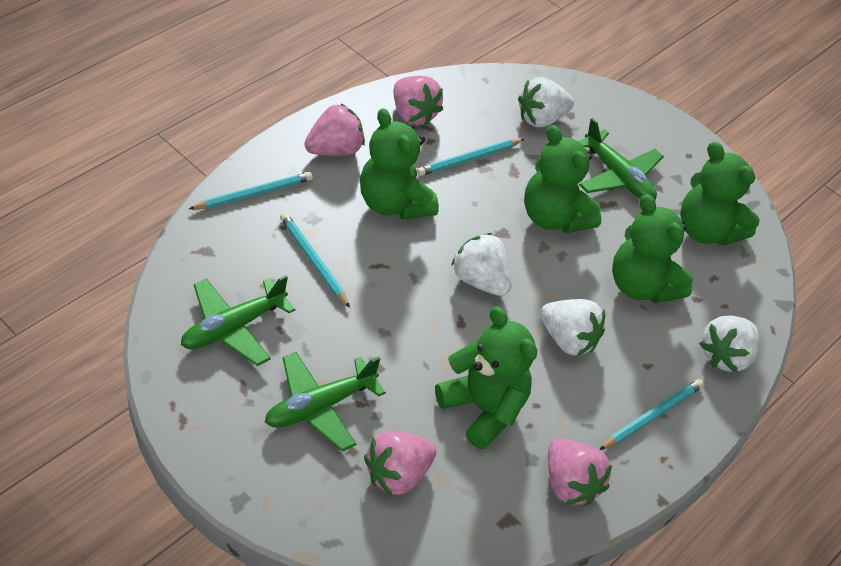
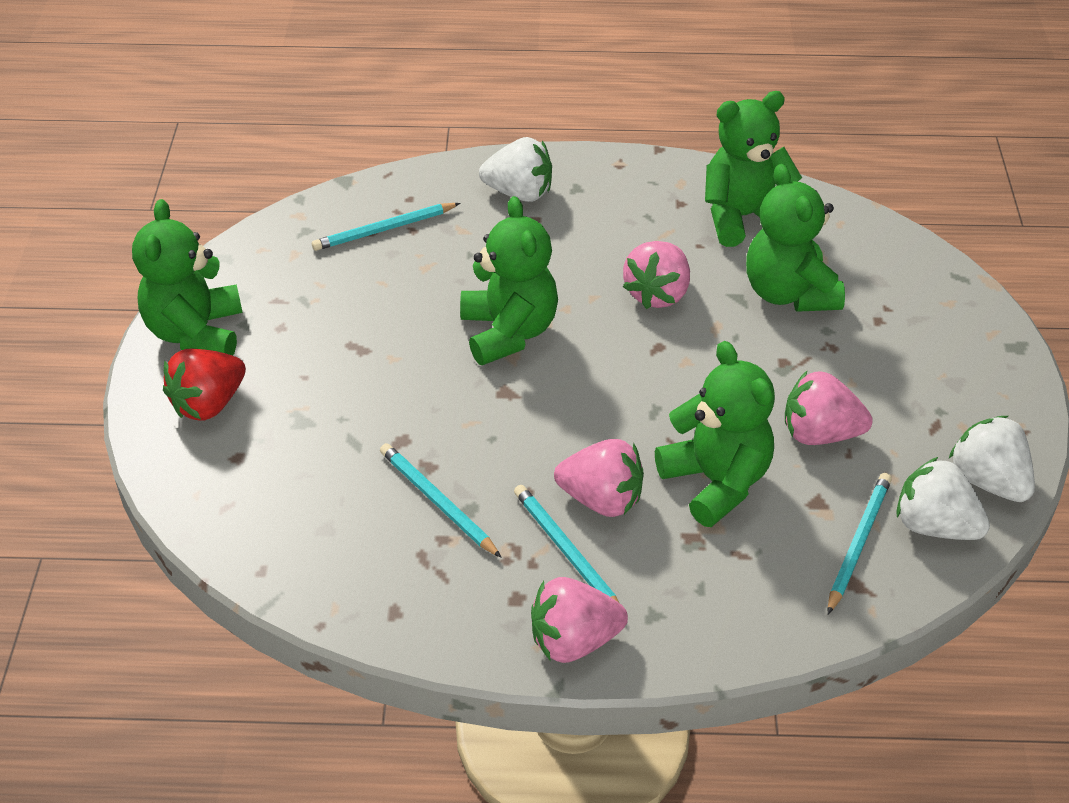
green plane: [181,275,295,366] [265,352,386,451] [578,118,664,201] = 3 -> none = 0
red strawberry: none = 0 -> [163,348,246,421] = 1
white strawberry: [451,233,511,296] [518,77,574,127] [540,299,605,356] [699,315,759,372] = 4 -> [479,137,552,202] [896,457,990,540] [949,416,1035,502] = 3

